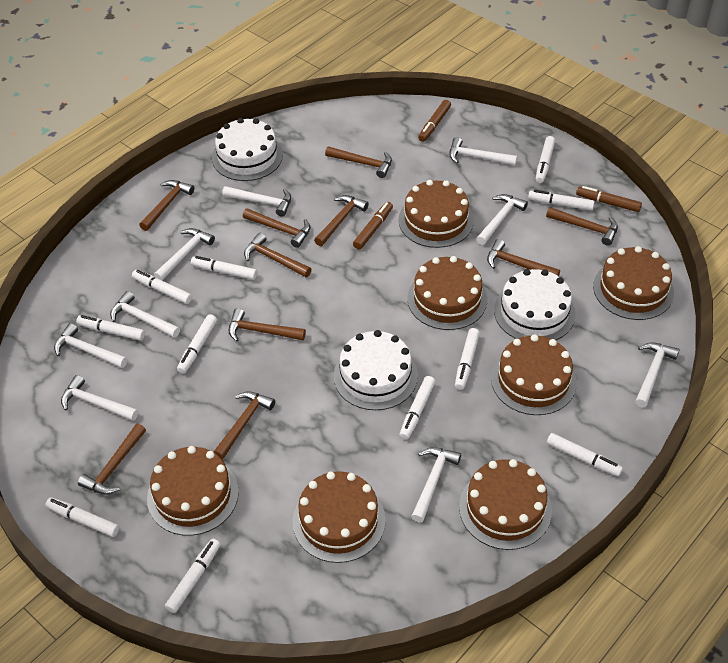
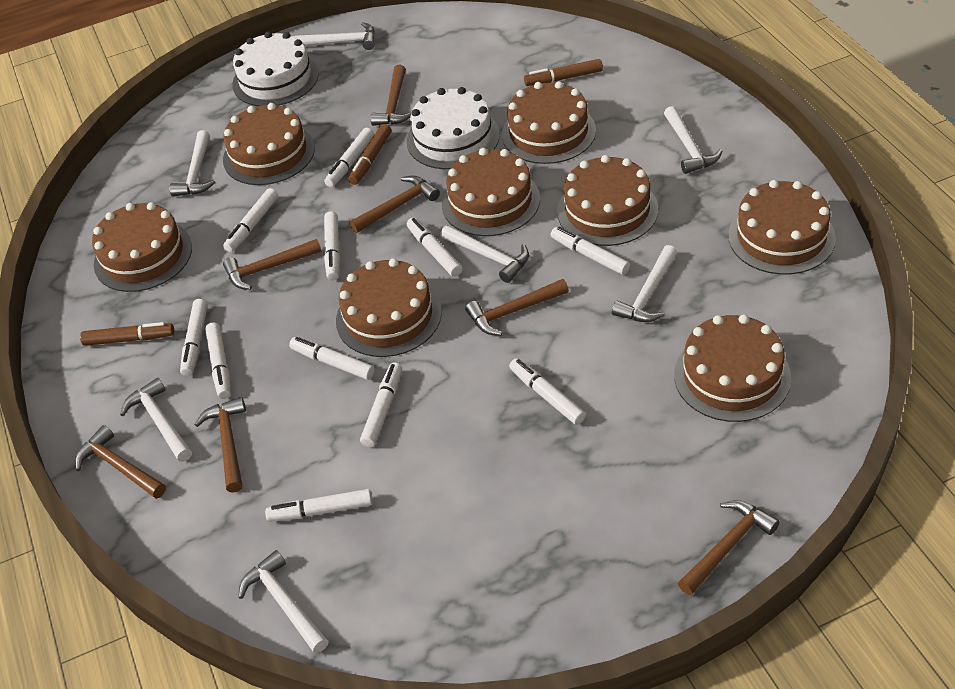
brown cake: [147,446,239,536] [293,471,386,563] [399,180,474,248] [407,256,487,330] [459,459,552,550] [491,334,577,415] [593,246,674,320] = 7 -> [92,202,192,292] [223,103,315,185] [336,258,442,357] [442,148,540,236] [502,81,596,164] [557,155,658,246] [674,314,791,422] [728,180,836,275] = 8
brown hammer: [78,423,146,495] [139,180,194,231] [214,391,275,460] [229,308,306,342] [243,208,310,248] [244,233,311,277] [314,195,369,246] [325,146,392,178] [487,239,560,276] [546,207,618,246] = 10 -> [75,425,166,499] [194,397,246,493] [223,239,322,290] [349,176,440,233] [371,65,412,126] [465,279,569,335] [678,500,780,595] = 7
white cake: [212,118,283,181] [334,330,418,410] [494,269,575,340] = 3 -> [232,32,319,106] [407,87,500,169] = 2
white hammer: [54,323,127,368] [61,375,138,421] [110,291,180,338] [154,228,215,281] [222,186,291,217] [411,447,461,523] [449,137,517,166] [476,194,528,245] [635,342,679,407] = 9 -> [120,378,192,462] [170,130,215,197] [238,550,328,653] [295,22,375,50] [441,225,529,283] [612,245,677,322] [664,106,723,174] = 7

